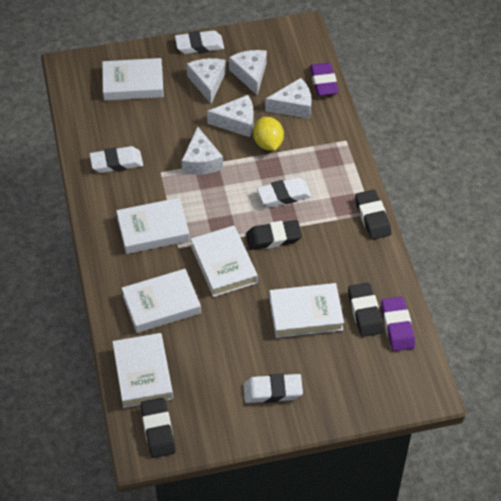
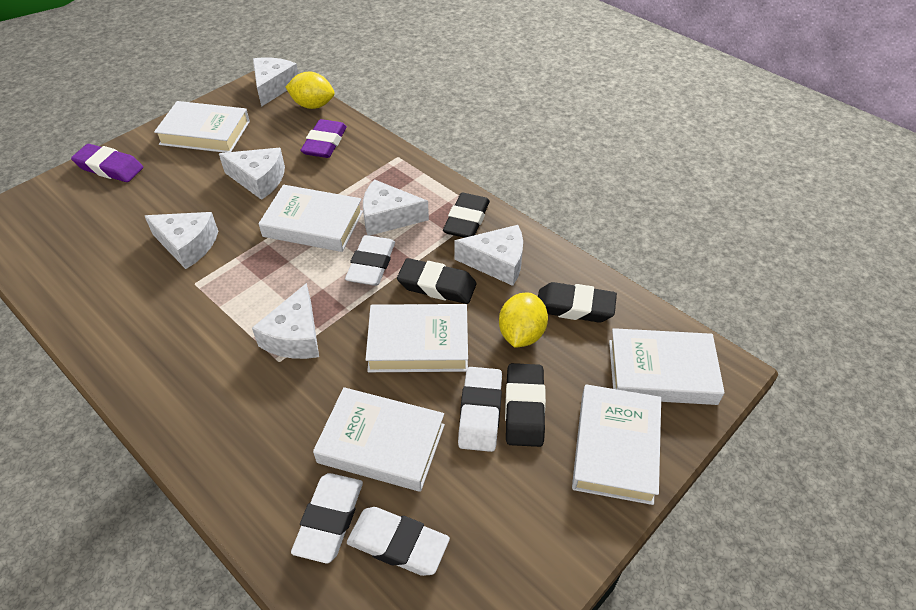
white cheese: [182,127,223,175] [187,58,226,103] [207,95,253,137] [229,50,267,95] [265,78,312,119] = 5 -> [144,212,218,269] [219,148,285,200] [252,283,319,359] [253,57,298,107] [363,179,429,236] [455,225,523,286] = 6
yellow lemon: [253,117,284,151] = 1 -> [286,71,335,109] [499,292,548,348] = 2

